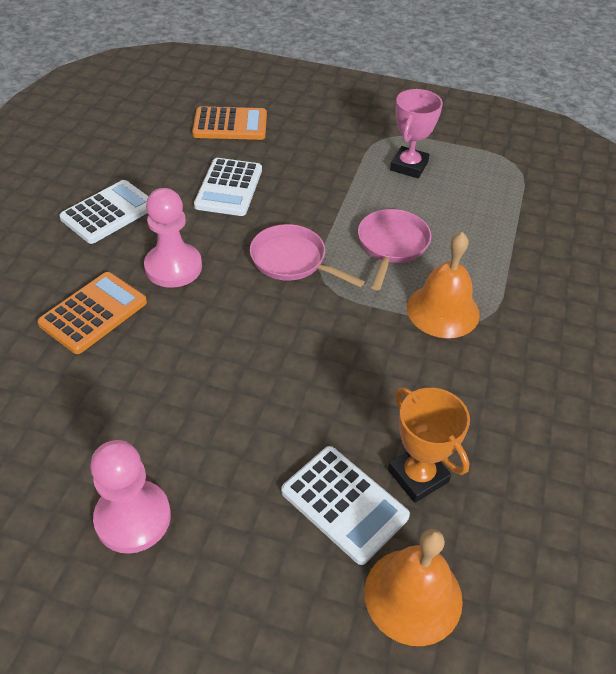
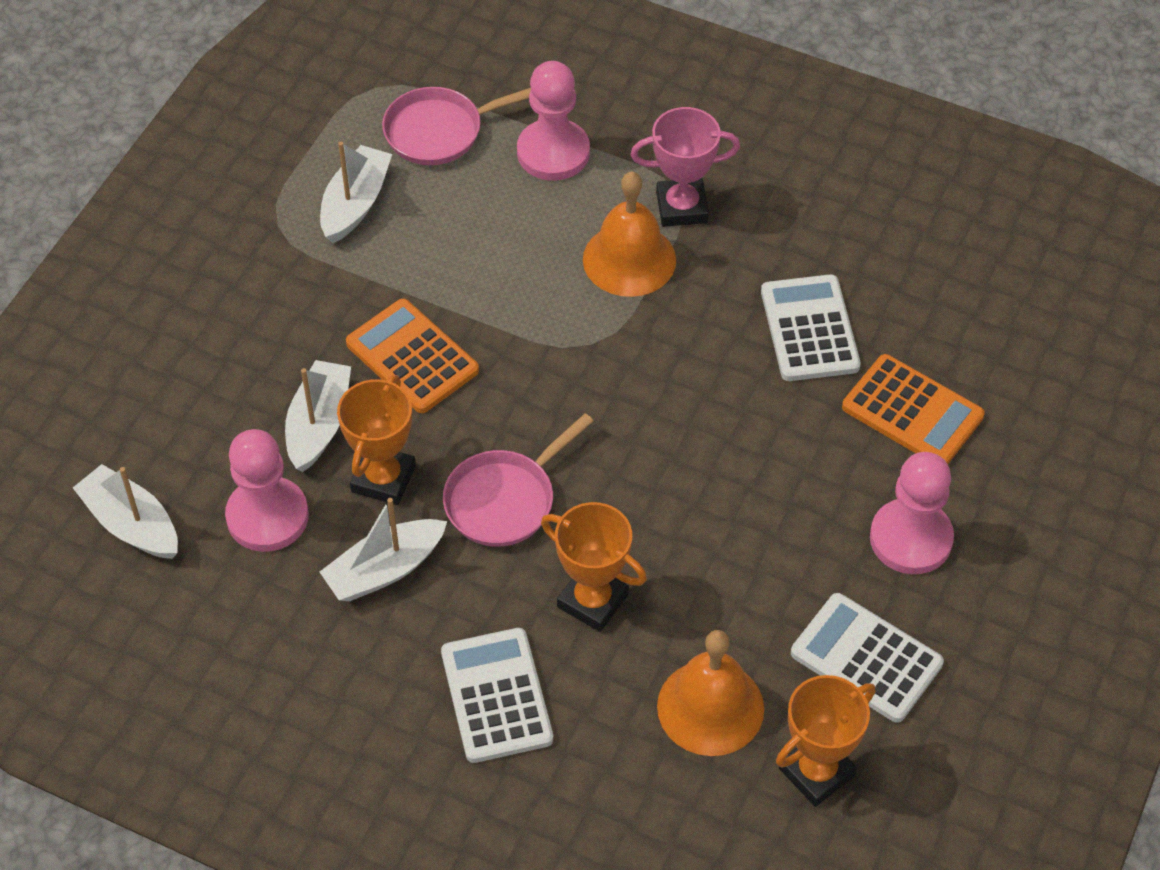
orange trophy: [388,388,470,503] = 1 -> [337,375,416,505] [541,502,647,632] [776,675,875,807] = 3
pink pawn: [90,440,171,554] [144,188,202,288] = 2 -> [225,429,309,552] [517,61,590,181] [870,452,954,574] = 3
white boat: none = 0 -> [73,464,178,559] [285,360,351,472] [320,142,392,243] [320,498,447,602] = 4

